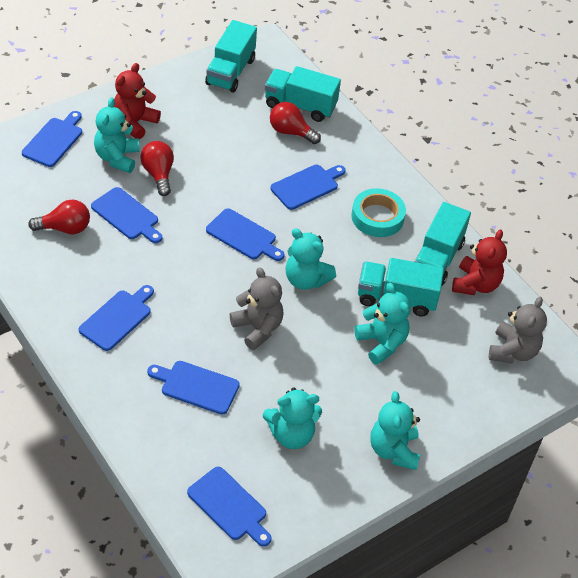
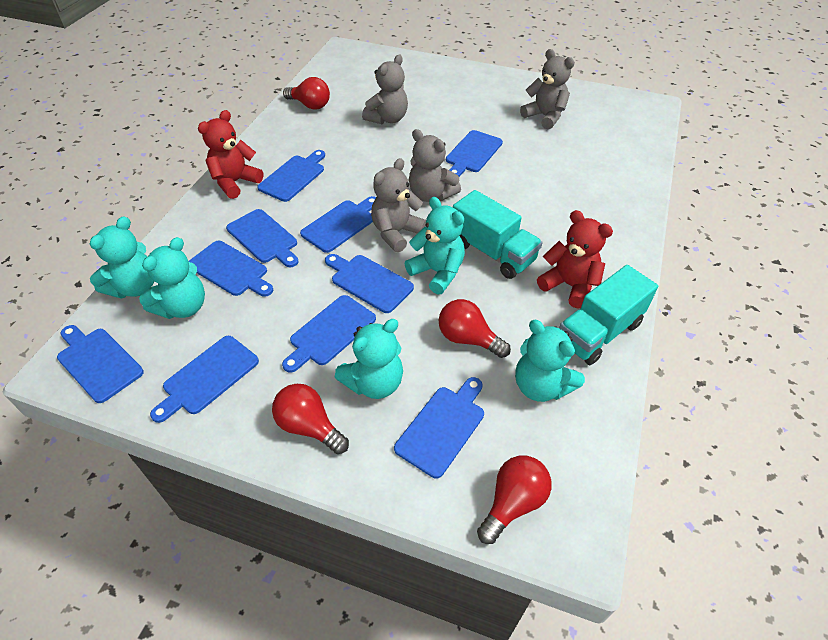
blue cutting board: [22,111,82,167] [79,285,154,351] [91,187,162,243] [147,361,240,415] [187,467,272,547] [206,208,284,261] [270,165,346,210] = 7 -> [57,325,144,403] [150,336,259,423] [189,241,273,297] [226,209,298,267] [257,150,325,202] [282,295,376,373] [300,196,376,253] [325,254,414,313] [394,377,484,478] [446,130,503,177] = 10
grey teddy bear: [230,267,284,350] [489,297,547,363] = 2 -> [362,55,408,125] [371,158,426,252] [409,129,461,202] [520,49,575,129] = 4
red light bulb: [28,200,90,234] [140,141,174,196] [270,102,321,144] = 3 -> [272,384,349,454] [283,77,330,110] [439,299,511,358] [477,456,552,544] = 4
turquoise tape: [352,188,406,237] = 1 -> none = 0
turquoise truck: [205,20,257,93] [265,66,341,122] [358,258,444,317] [414,202,471,286] = 4 -> [453,190,543,279] [559,265,658,365] = 2

